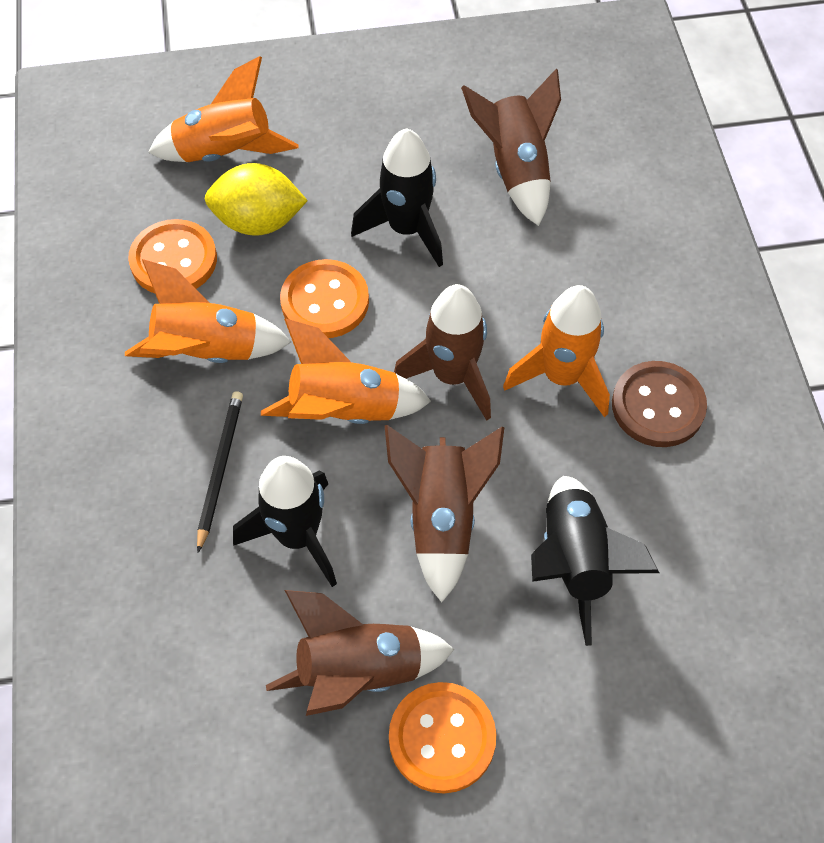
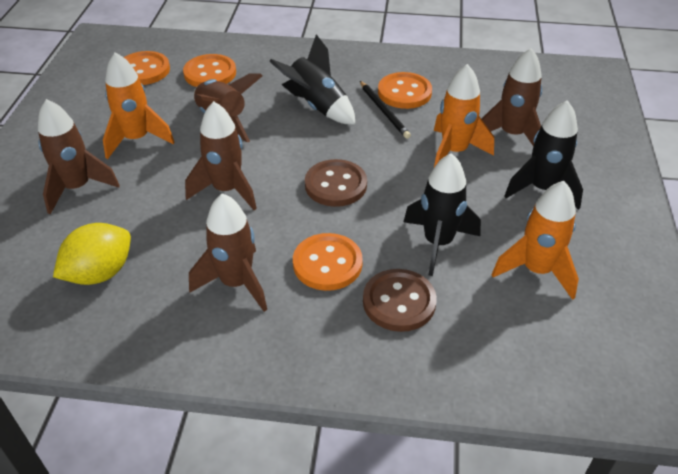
brown button: [612,361,707,447] = 1 -> [305,159,367,207] [363,269,437,332] = 2
brown rocket: [266,590,454,716] [384,425,504,603] [394,284,491,421] [461,69,561,226] = 4 -> [38,99,120,214] [185,101,257,210] [189,193,267,312] [193,73,263,143] [482,48,542,147] = 5
orange button: [128,219,217,293] [280,259,369,338] [389,682,496,793] = 3 -> [124,51,170,85] [183,54,236,87] [293,233,363,291] [378,72,432,109] = 4
orange rocket: [125,259,291,363] [148,56,299,162] [261,318,431,424] [503,285,610,417] = 4 -> [103,52,175,159] [434,64,494,167] [492,181,579,300] = 3

